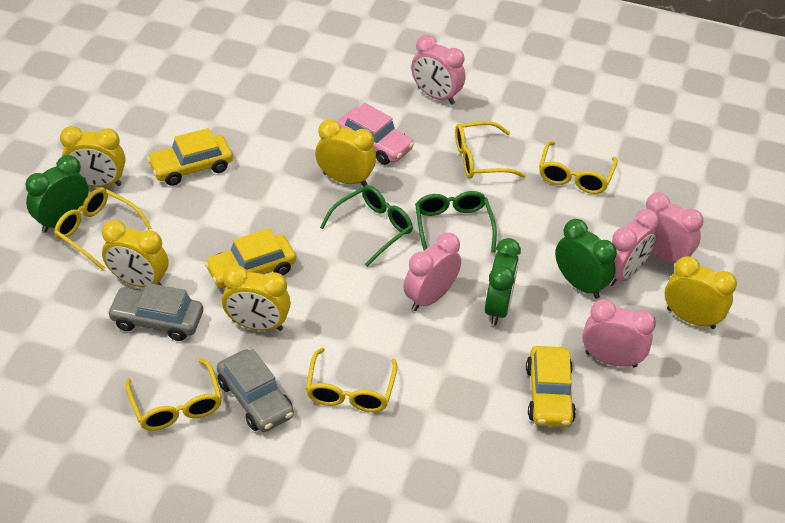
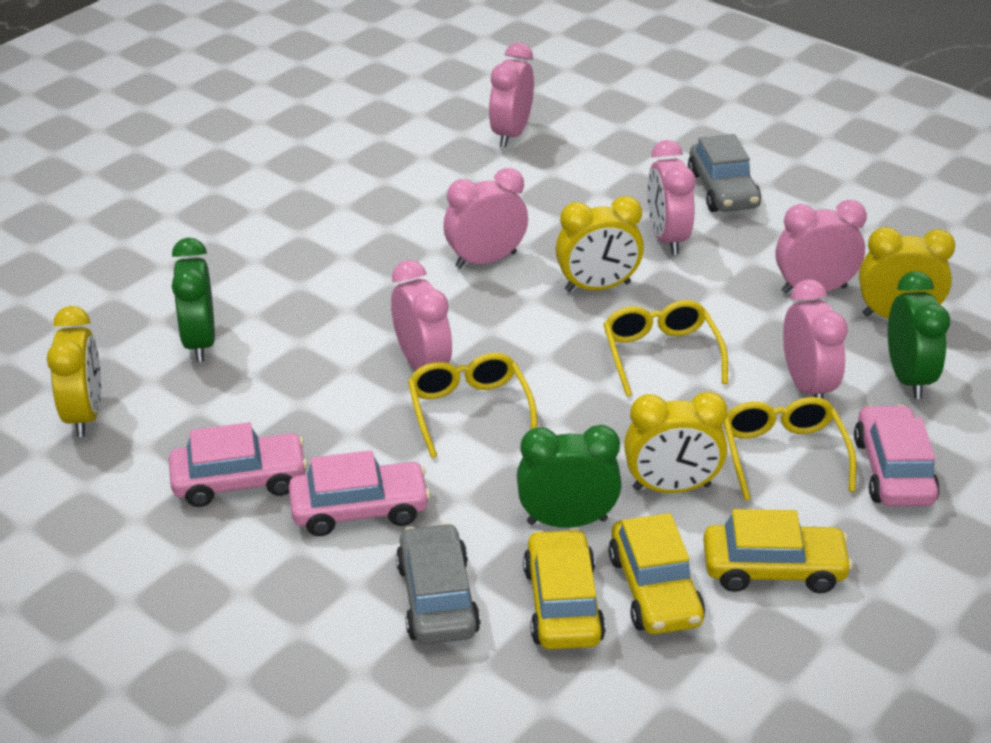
green glasses: [320,185,413,267] [415,191,497,252] = 2 -> none = 0
pink car: [337,103,414,165] = 1 -> [169,422,308,507] [288,450,430,536] [854,405,940,507] = 3
pink clock: [404,233,461,311] [411,35,465,105] [582,299,656,368] [609,209,659,286] [646,193,703,263] = 5 -> [391,260,452,370] [443,168,528,268] [489,43,534,147] [647,140,695,255] [775,200,867,294] [783,279,848,399] = 6
yellow clock: [60,126,125,187] [102,220,168,288] [222,265,291,331] [315,119,376,186] [665,256,737,329] = 5 -> [47,306,101,437] [555,196,644,292] [624,392,727,493] [859,227,955,319] = 4
yellow glasses: [54,188,152,270] [125,358,222,431] [306,348,397,412] [455,121,526,179] [539,141,618,194] = 5 -> [408,353,537,458] [604,300,728,397] [724,397,856,501] = 3

